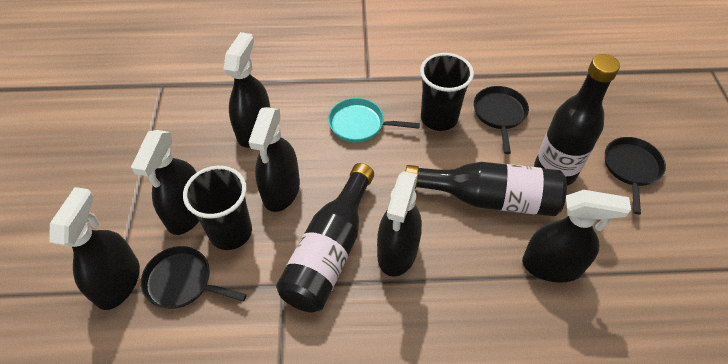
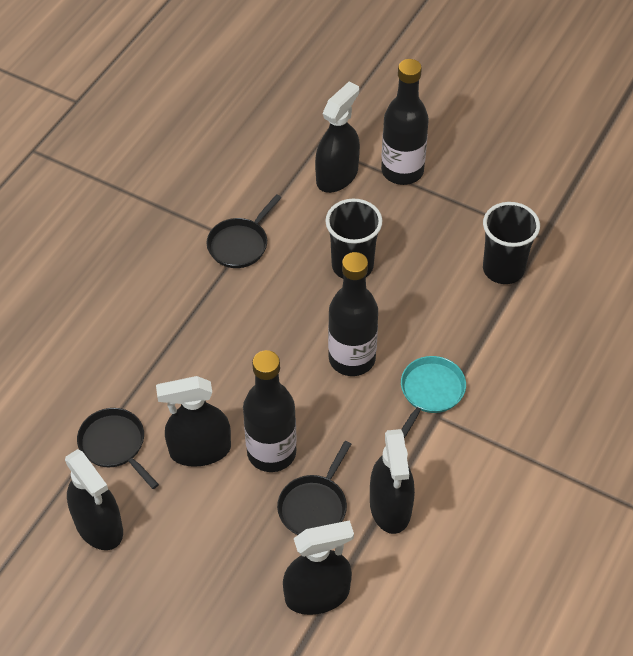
black spray bottle: [49,187,140,310] [131,130,199,235] [224,32,270,148] [248,107,300,212] [377,171,422,277] [522,190,631,283] = 6 -> [65,449,123,550] [156,376,231,467] [283,520,354,615] [315,82,360,193] [370,429,415,534] = 5

